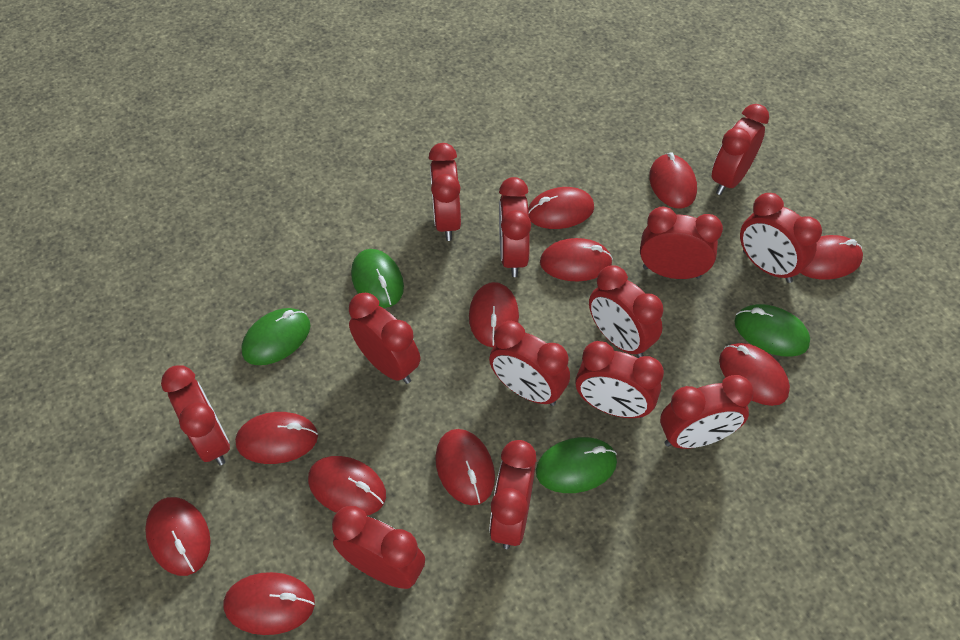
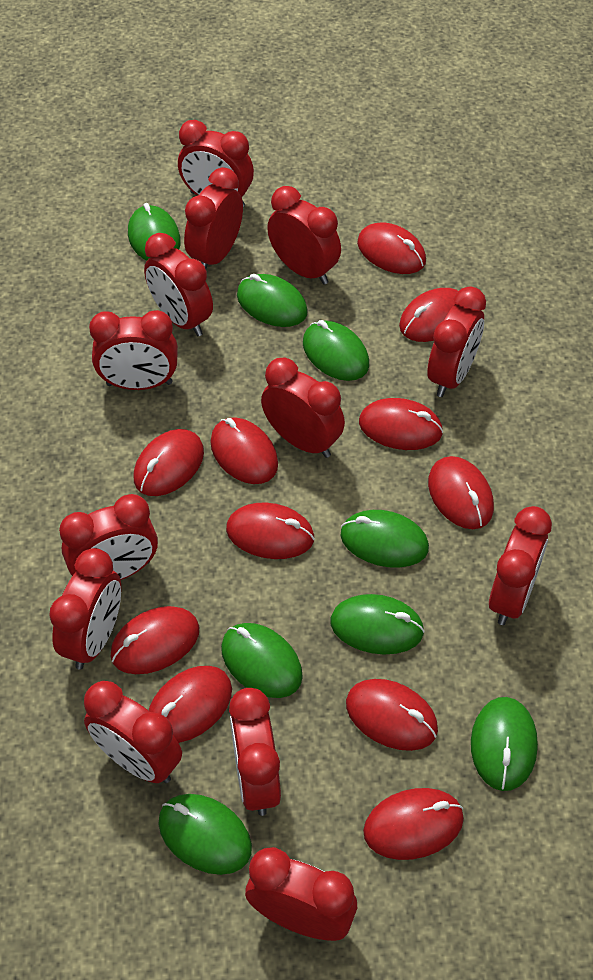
green mouse: [241,308,311,365] [351,249,404,308] [536,437,617,493] [734,304,810,357] = 4 -> [128,203,181,261] [158,794,252,875] [221,623,303,698] [237,274,308,327] [303,320,369,381] [331,594,425,654] [340,510,429,568] [471,697,538,791] = 8

